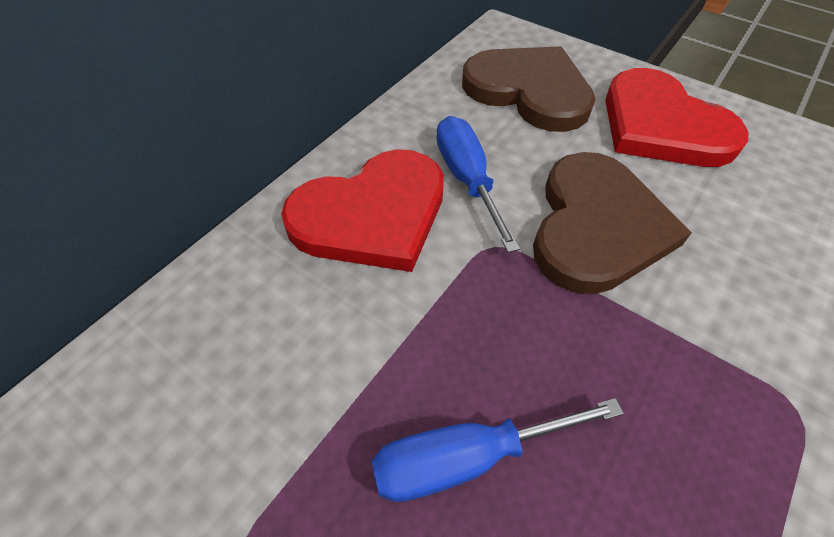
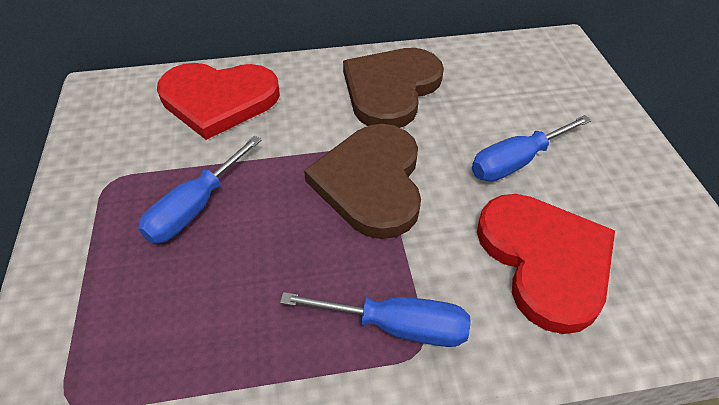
blue screwdriver: [372,398,624,502] [436,116,520,253] = 2 -> [138,136,261,244] [280,292,471,347] [472,115,591,182] = 3

